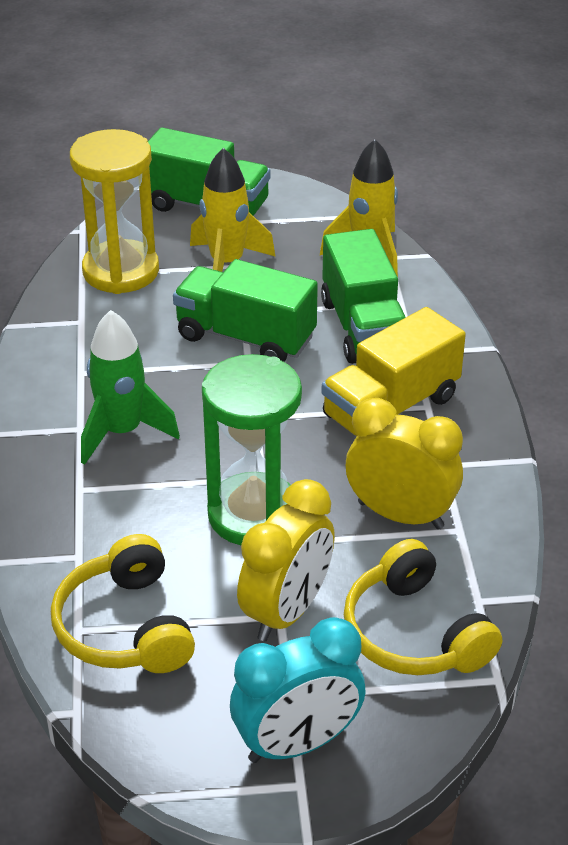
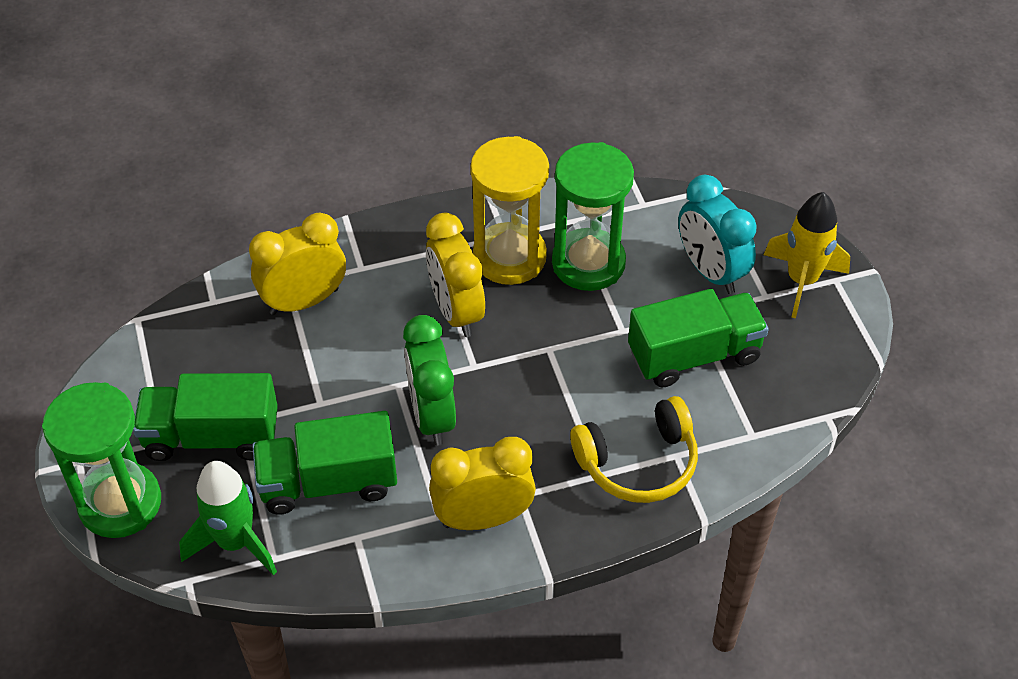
green clock: none = 0 -> [403,315,456,446] = 1
green hourglass: [202,354,302,545] = 1 -> [42,382,161,538] [552,142,634,291] = 2
yellow clock: [237,479,335,641] [346,398,463,529] = 2 -> [249,213,346,315] [426,213,485,337] [429,437,536,530] = 3
yellow headphones: [51,534,195,673] [344,539,502,675] = 2 -> [570,396,698,503] = 1
yellow rocket: [190,148,276,272] [320,139,398,277] = 2 -> [764,192,850,318] = 1
yellow truck: [322,307,466,437] = 1 -> none = 0

